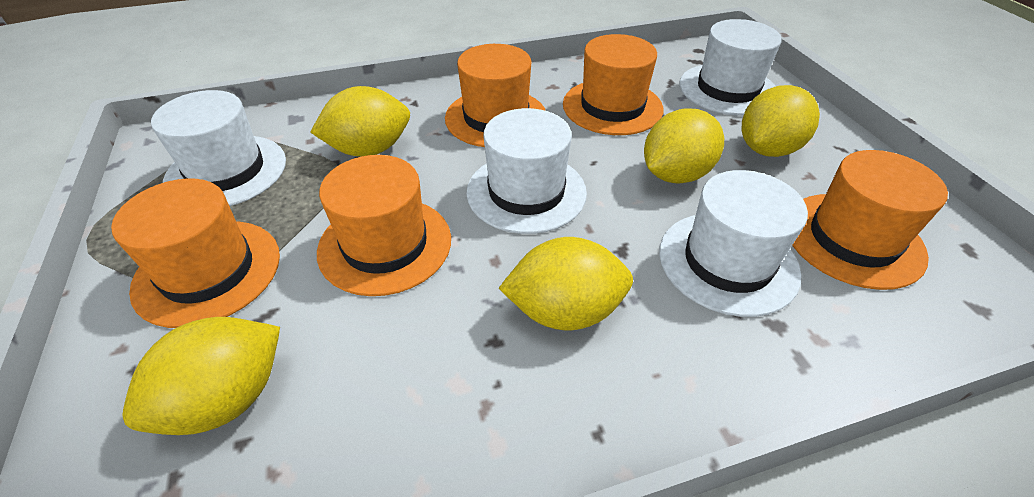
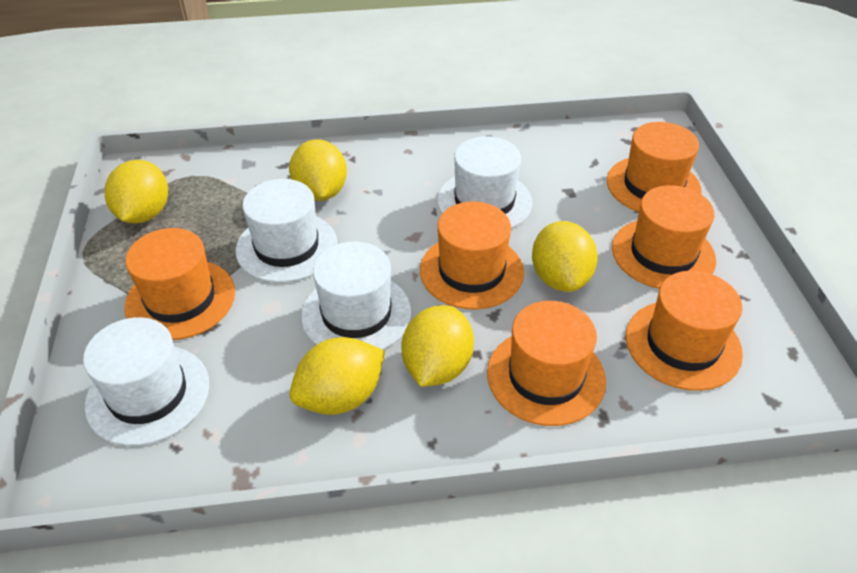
orange hat: [111,178,280,328] [317,155,451,296] [445,44,546,147] [563,34,663,135] [792,150,948,290] = 5 -> [124,228,235,340] [420,202,524,309] [487,301,606,426] [607,122,702,212] [612,185,716,289] [626,271,743,391] = 6

